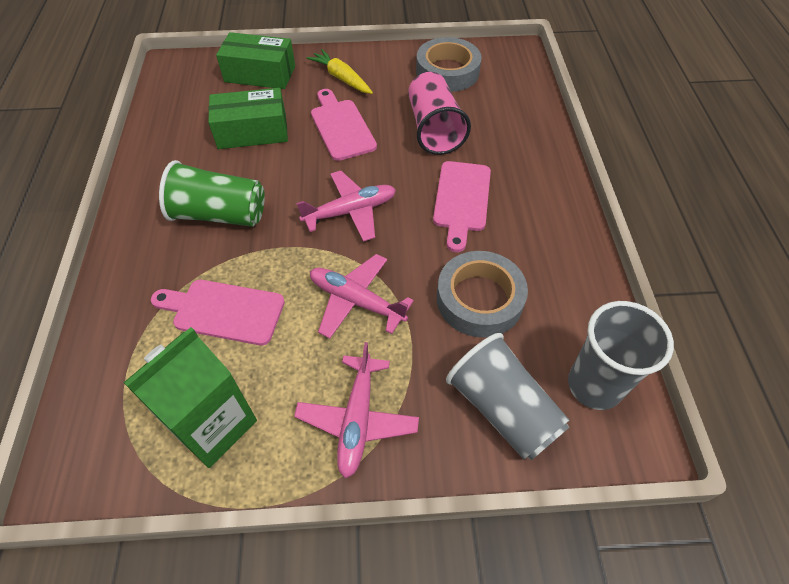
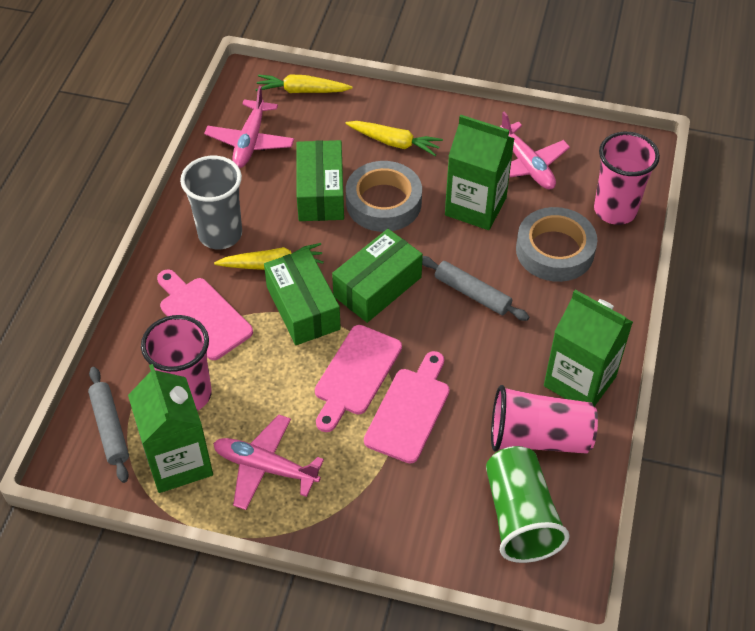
green box: [208,88,288,149] [216,32,295,89] = 2 -> [264,248,341,345] [296,140,344,221] [332,229,423,323] = 3
green carton: [123,327,257,468] = 1 -> [128,364,213,493] [445,115,515,230] [544,290,633,407] = 3
grey cup: [446,333,569,460] [568,301,674,410] = 2 -> [180,156,242,249] = 1
grey rolling pin: none = 0 -> [88,367,129,483] [422,256,529,321] = 2
pink cup: [408,72,471,155] = 1 -> [141,315,212,411] [491,385,598,453] [594,132,660,225] = 3
yellow carrot: [306,49,373,94] = 1 -> [214,243,324,270] [255,74,353,93] [345,121,443,156] = 3

